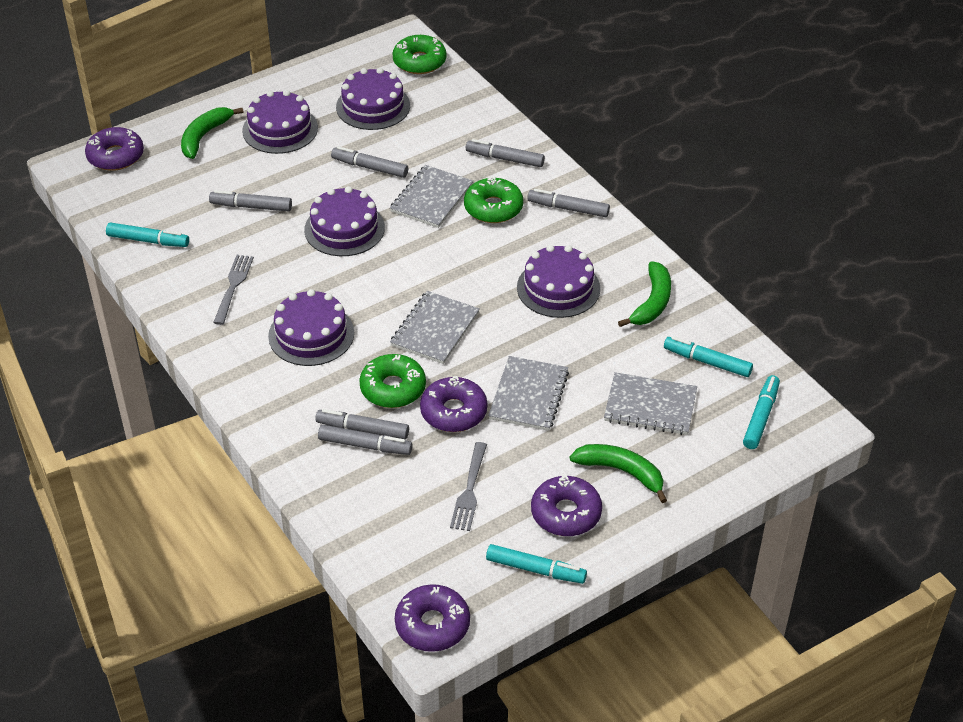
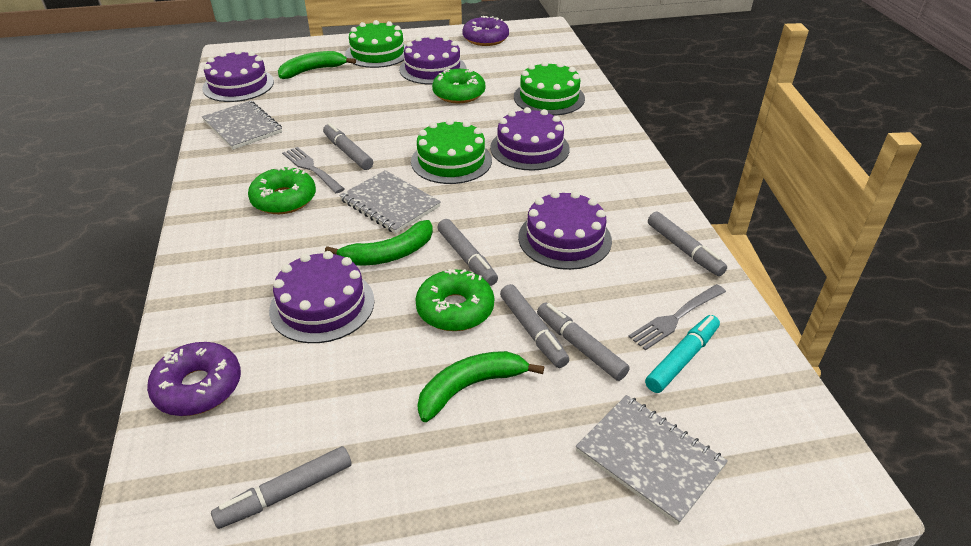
green cake: none = 0 -> [345,20,406,68] [411,119,492,184] [514,61,585,116] = 3
grey notebook: [390,165,473,228] [390,291,479,364] [488,356,569,431] [604,372,697,435] = 4 -> [202,101,282,150] [339,170,441,234] [576,395,728,525] = 3
purple donut: [85,127,144,171] [395,584,470,652] [420,376,487,432] [531,475,602,536] = 4 -> [147,342,241,416] [462,16,509,46] = 2
turquoise marker: [106,222,189,247] [486,544,587,584] [664,336,753,377] [743,375,780,449] = 4 -> [645,315,720,393] = 1

